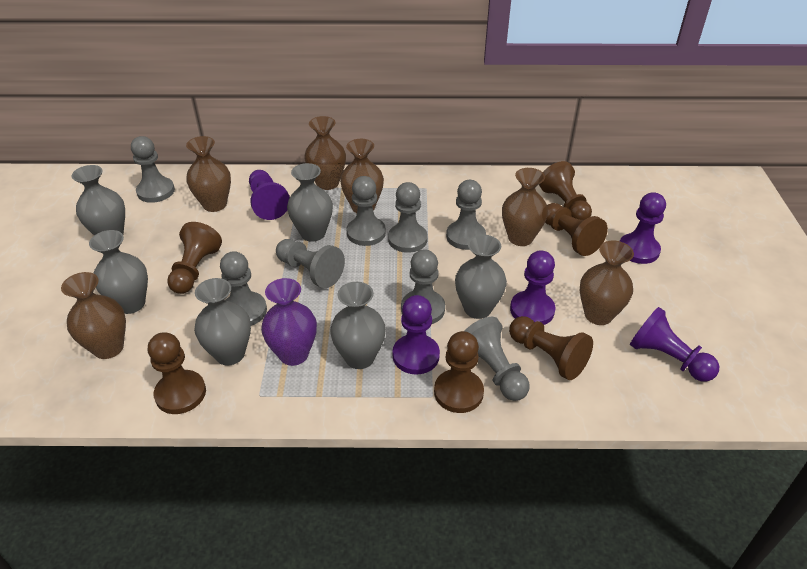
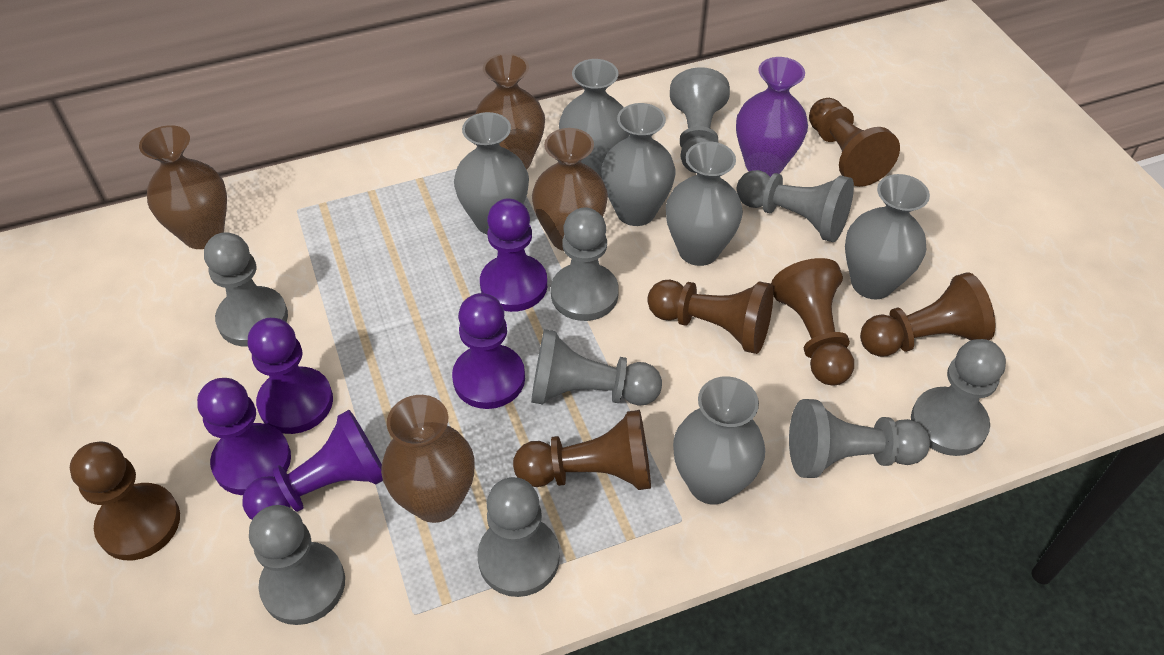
brown vase: [61,272,126,359] [186,136,231,212] [304,116,346,190] [340,139,384,213] [502,168,548,246] [579,241,634,325] = 6 -> [139,125,227,249] [381,395,474,523] [476,53,545,170] [532,128,608,251] = 4
grey pawn: [131,136,175,203] [220,251,267,326] [276,239,345,288] [347,176,386,246] [388,182,428,253] [401,249,445,324] [446,180,486,250] [465,317,530,401] = 8 -> [204,232,288,347] [249,505,345,625] [477,477,560,597] [531,329,662,406] [551,207,619,321] [670,67,730,173] [737,170,854,242] [789,399,930,478] [911,339,1006,456] = 9

